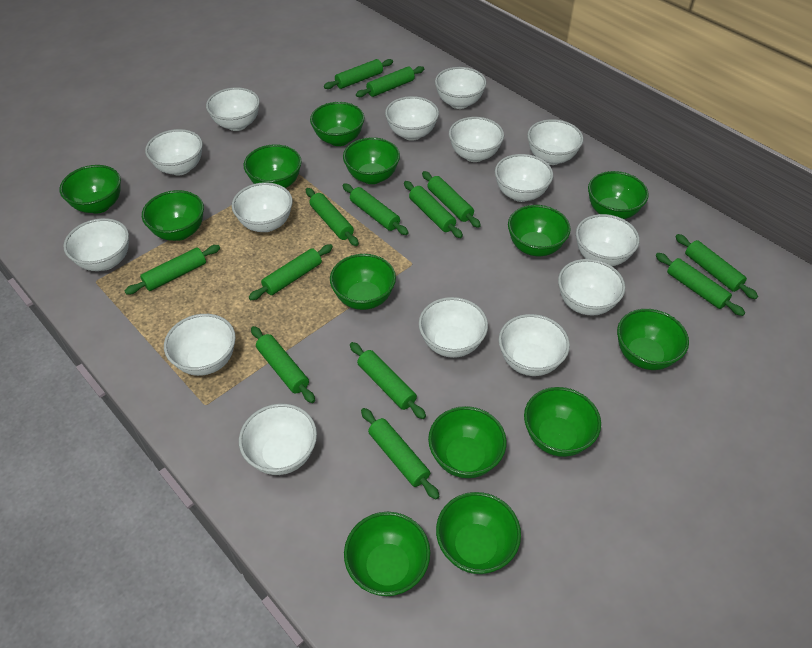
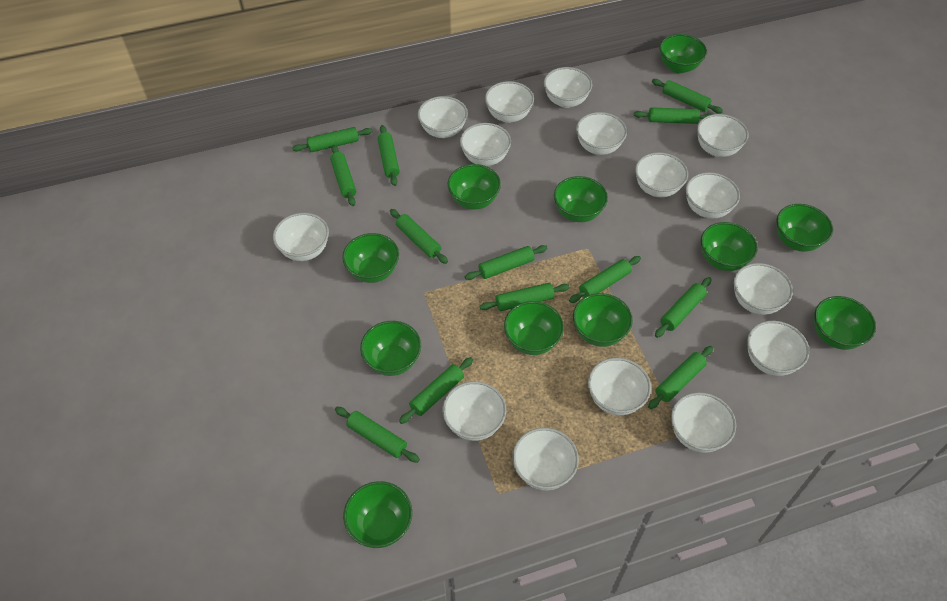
green bowl: [59,165,121,214] [142,190,204,241] [244,144,302,188] [310,102,364,146] [330,254,396,310] [343,137,400,184] [344,512,430,596] [428,406,507,478] [436,492,521,574] [508,205,571,256] [524,387,601,457] [588,171,649,219] [617,309,689,370] = 13 -> [342,233,399,283] [343,481,412,548] [360,321,421,376] [448,164,501,210] [504,301,564,355] [554,176,608,222] [573,293,633,347] [660,34,707,73] [701,222,758,271] [776,204,833,252] [814,296,876,350] = 11

